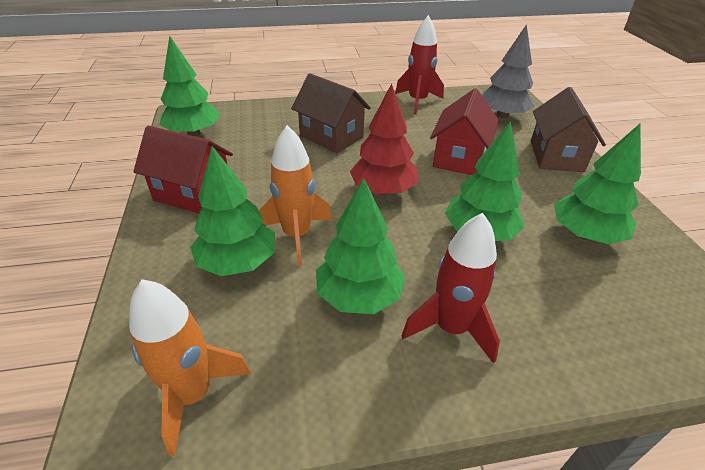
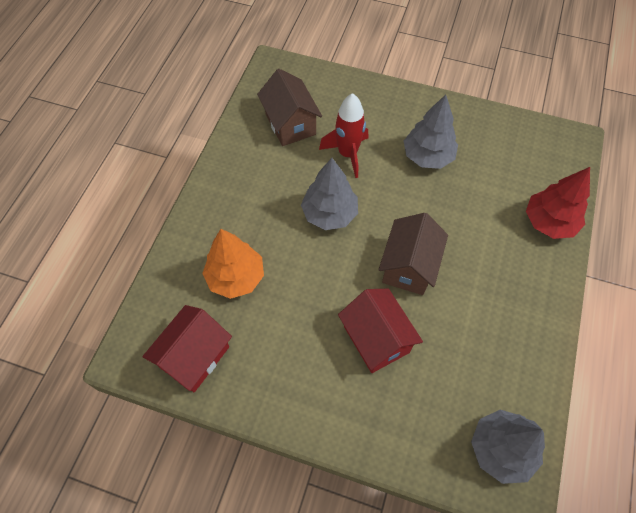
green tree: [160,36,220,136] [190,146,275,276] [316,178,405,314] [445,121,524,241] [554,123,641,244] = 5 -> none = 0
grey tree: [482,24,535,119] = 1 -> [301,158,358,230] [404,95,458,169] [471,410,545,484] = 3
orange rocket: [129,279,251,456] [259,125,332,266] = 2 -> none = 0
orange tree: none = 0 -> [202,229,264,299] = 1
red rocket: [395,15,444,115] [401,213,500,364] = 2 -> [319,93,368,178] = 1

